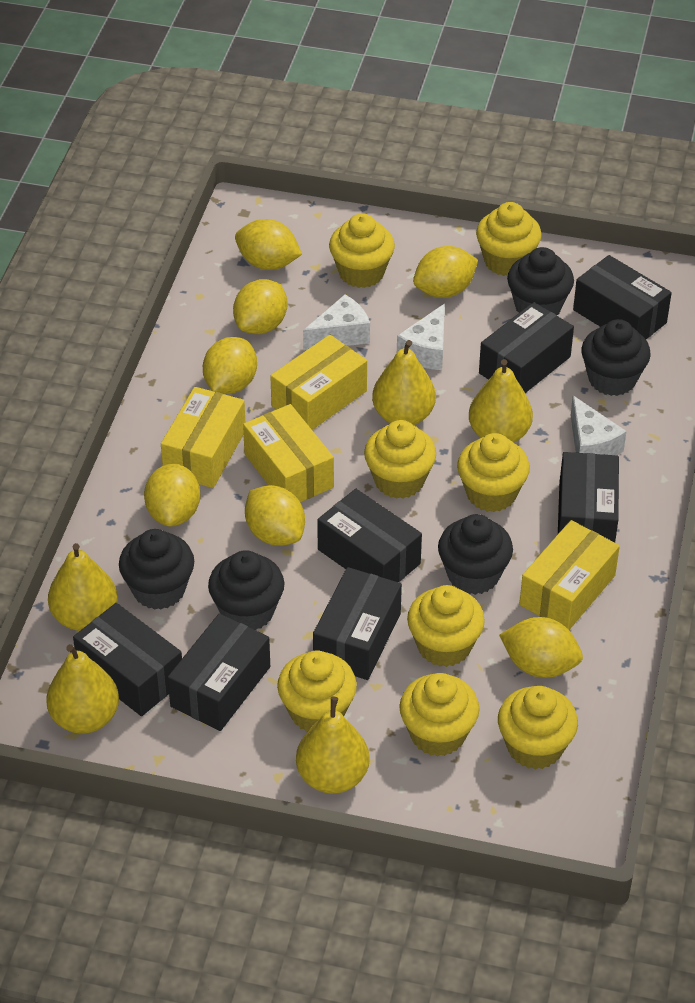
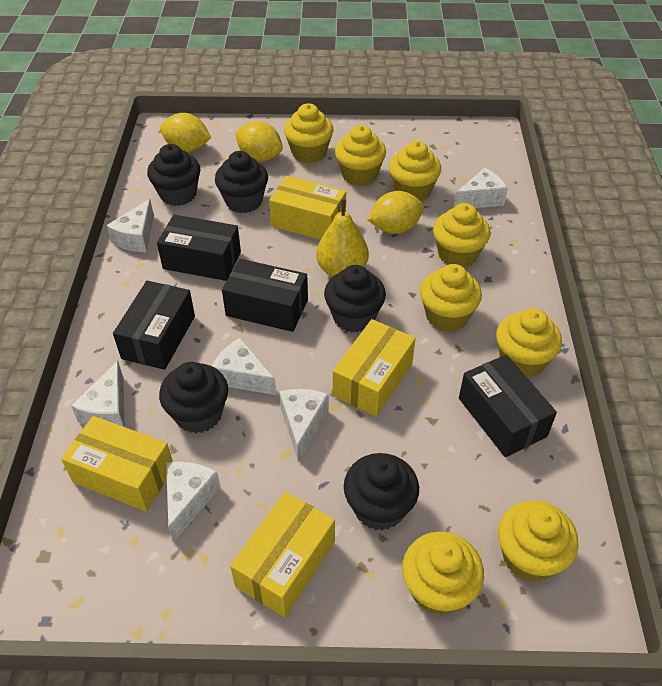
black box: [73,603,182,716] [168,613,270,731] [313,567,402,680] [317,489,422,582] [479,302,574,393] [558,452,619,542] [573,255,672,339] = 7 -> [113,281,195,370] [157,215,241,281] [222,259,308,332] [459,355,557,457] = 4
white cheese: [303,294,370,351] [397,304,445,370] [570,396,626,455] = 3 -> [71,361,125,427] [106,199,154,252] [166,462,220,543] [212,337,276,395] [279,389,329,462] [453,167,508,208] = 6
yellow lemon: [144,463,200,527] [203,337,257,394] [233,279,288,334] [235,219,302,270] [245,485,305,546] [413,246,478,298] [499,617,583,678] = 7 -> [160,113,211,152] [235,121,283,161] [367,191,424,234] = 3
yellow pear: [46,644,119,734] [48,543,118,631] [296,697,370,794] [372,340,436,425] [469,359,533,443] = 5 -> [316,199,369,277] = 1

